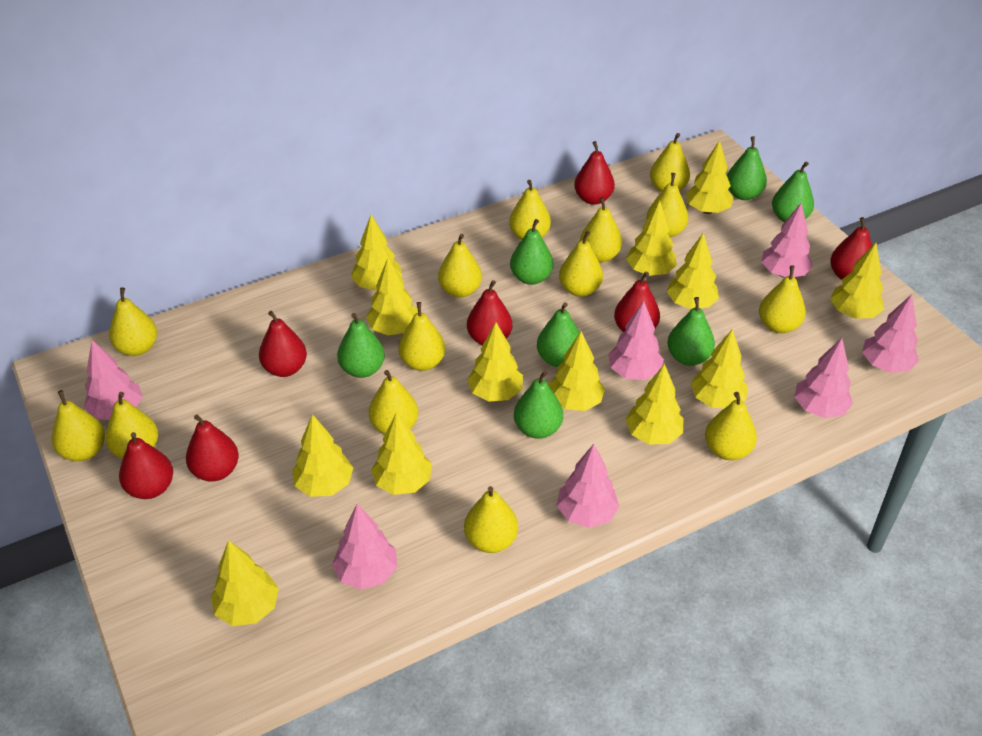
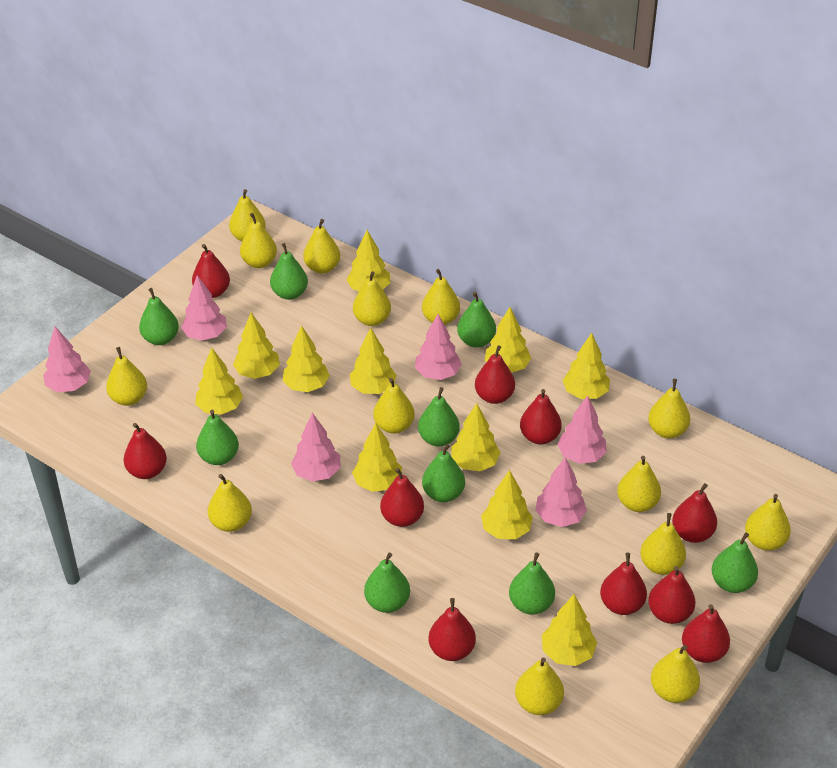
green pear: [337,313,385,378] [510,219,553,285] [514,370,563,439] [537,302,580,367] [667,297,715,366] [727,136,767,200] [772,162,814,222] = 7 -> [139,288,179,345] [196,410,239,465] [270,243,308,300] [364,553,410,613] [418,387,460,447] [422,444,465,502] [457,292,496,348] [509,552,555,615] [712,532,758,593] = 9
pink tree: [84,340,143,420] [332,504,397,589] [557,444,619,528] [608,301,664,380] [761,203,813,278] [794,338,853,418] [862,294,919,373] = 7 -> [43,326,91,392] [181,275,227,341] [291,413,341,482] [415,314,462,380] [535,457,587,527] [557,395,607,464] = 6
red pear: [119,432,173,499] [186,415,239,481] [259,311,307,377] [467,280,512,345] [574,141,615,205] [614,272,660,332] [830,217,872,280] = 7 -> [124,423,167,479] [192,244,230,298] [380,468,424,527] [428,598,476,661] [475,345,515,404] [520,389,562,445] [600,553,647,615] [648,566,696,624] [672,483,717,543] [682,604,730,663] = 10
yellow tree: [211,540,279,626] [292,414,353,497] [351,215,402,290] [366,258,418,335] [371,412,432,495] [467,322,523,402] [548,331,605,411] [625,364,683,445] [626,201,677,276] [667,233,719,309] [686,141,733,214] [691,329,748,408] [830,243,884,319] = 13 -> [195,348,243,415] [233,313,280,379] [282,325,330,392] [347,230,390,291] [349,328,397,394] [352,423,402,492] [452,403,501,471] [481,470,533,539] [485,307,531,373] [542,594,597,666] [563,333,610,399] = 11

